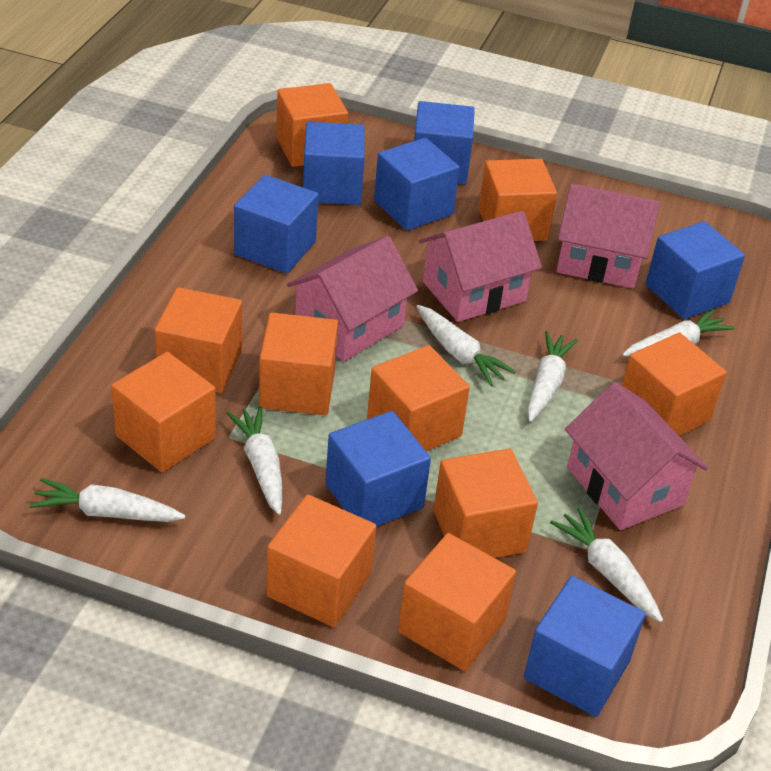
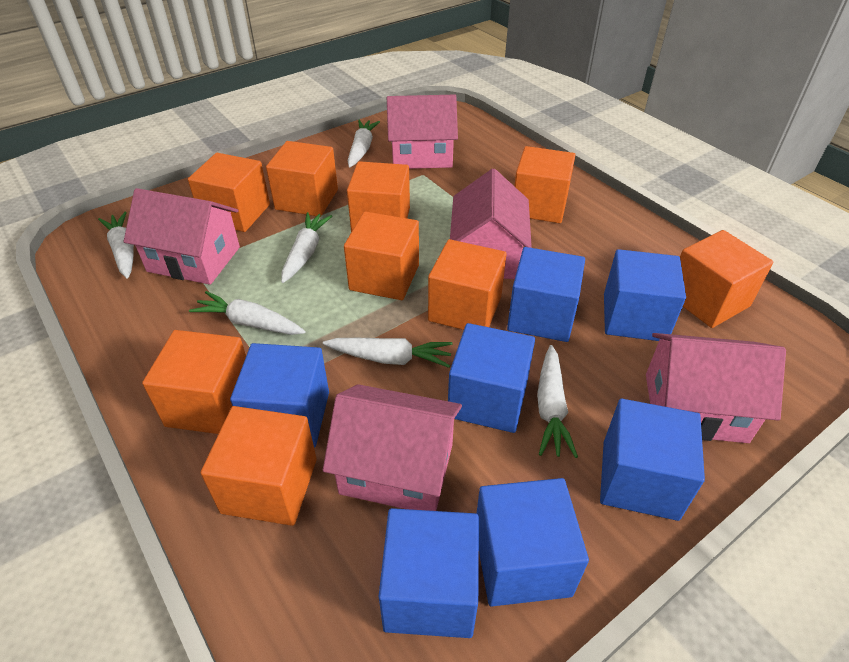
orange cube: [112,352,216,473] [155,287,242,393] [259,313,338,415] [266,495,376,627] [276,83,348,167] [367,345,470,451] [398,533,516,671] [433,448,538,558] [479,159,557,241] [622,333,727,436] = 10 -> [142,330,246,434] [188,153,270,232] [201,406,317,526] [266,141,338,217] [344,211,419,300] [347,161,410,232] [428,239,506,330] [514,146,575,223] [680,230,773,328] = 9
pink house: [287,236,418,362] [419,211,542,322] [556,184,660,289] [565,382,708,530] = 4 -> [124,188,240,285] [323,384,462,511] [387,95,458,169] [450,168,532,279] [646,333,786,443] = 5

